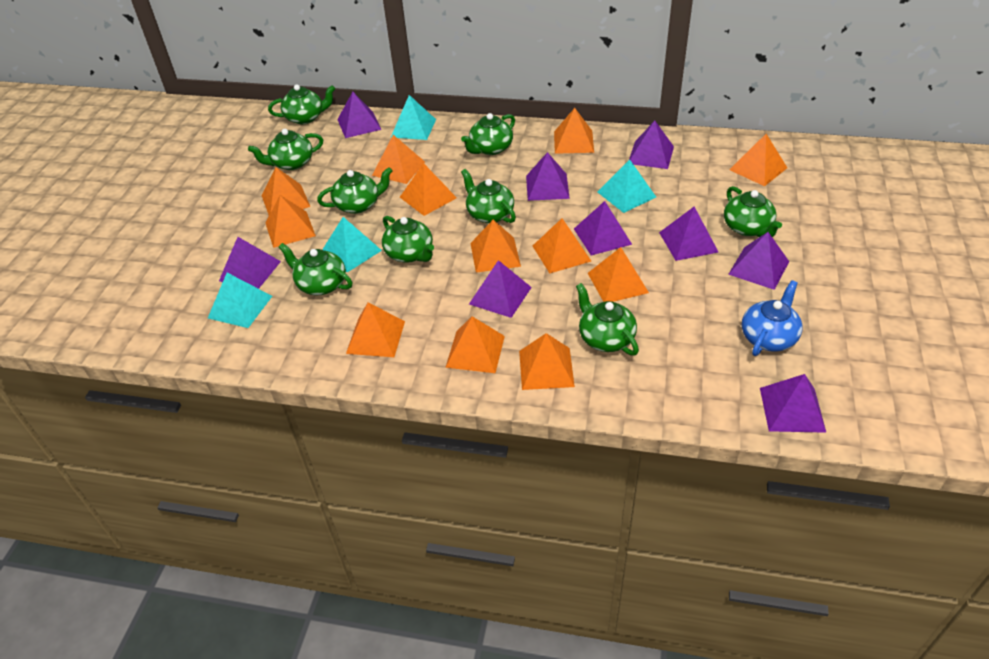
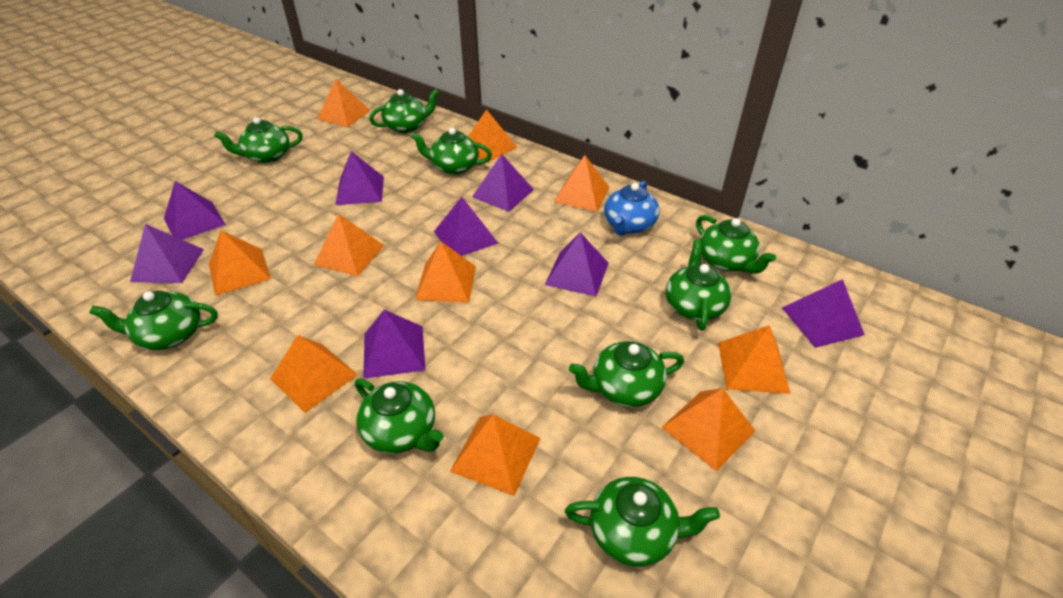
orange pyramid: [261,167,311,215] [266,195,316,248] [346,302,405,357] [372,135,425,184] [400,163,457,216] [445,316,505,373] [470,220,521,273] [519,333,575,390] [533,218,591,273] [554,108,594,154] [588,247,649,302] [729,134,787,186] = 12 -> [209,230,271,296] [270,335,358,413] [314,214,384,276] [317,79,371,127] [415,242,476,303] [450,414,541,496] [468,109,517,163] [554,155,610,212] [661,388,755,471] [718,325,790,394] = 10
purple pyramid: [219,237,281,289] [337,92,382,138] [469,260,532,318] [526,152,570,201] [574,201,632,255] [629,120,674,169] [659,207,718,261] [728,232,789,290] [760,374,826,433] = 9 -> [130,224,204,283] [164,181,226,240] [335,151,384,205] [363,310,426,379] [434,197,498,256] [472,154,534,212] [545,232,609,297] [782,279,865,348] = 8
turquoise pyramid: [208,273,272,328] [322,217,382,273] [391,95,436,140] [598,159,656,213] = 4 -> none = 0

